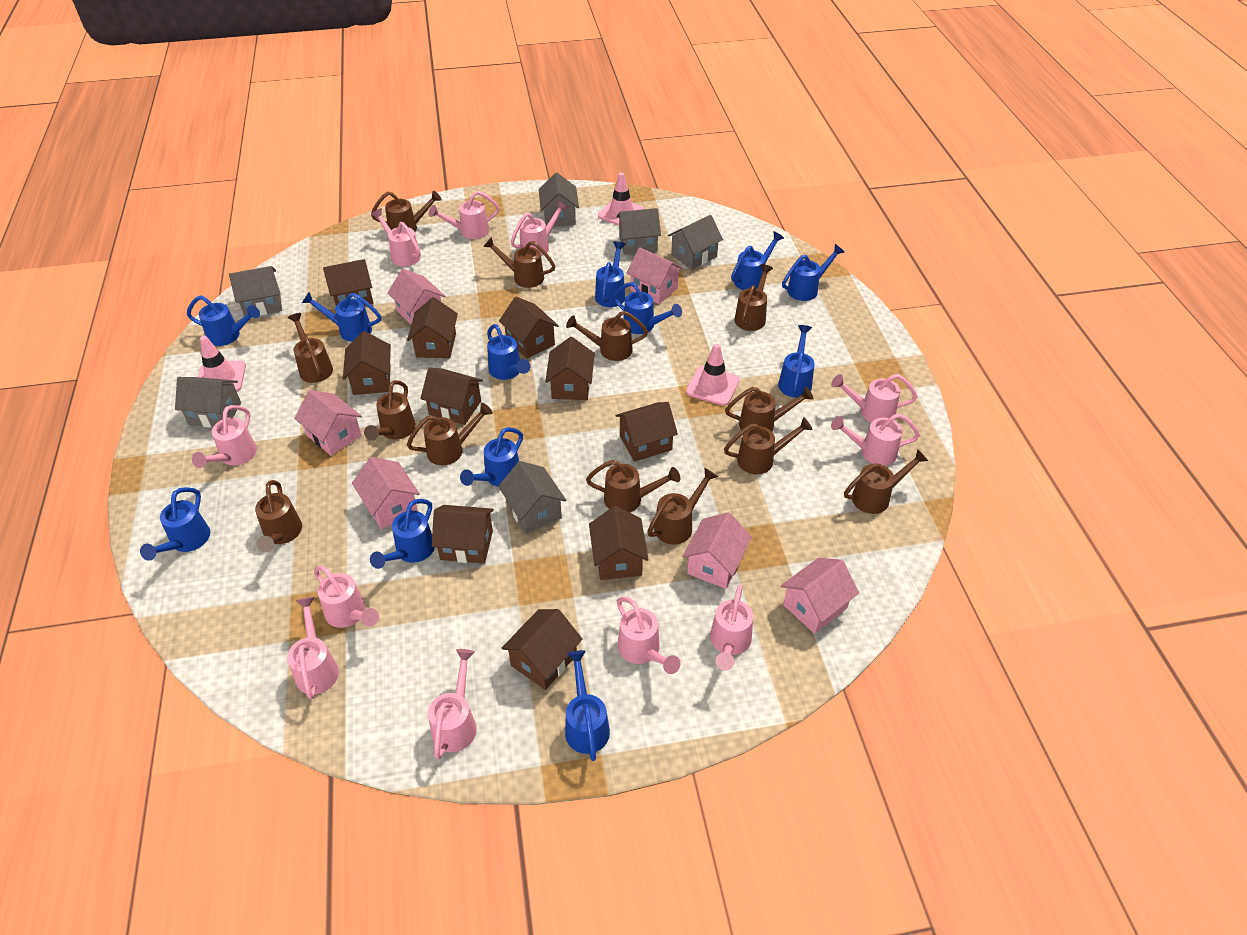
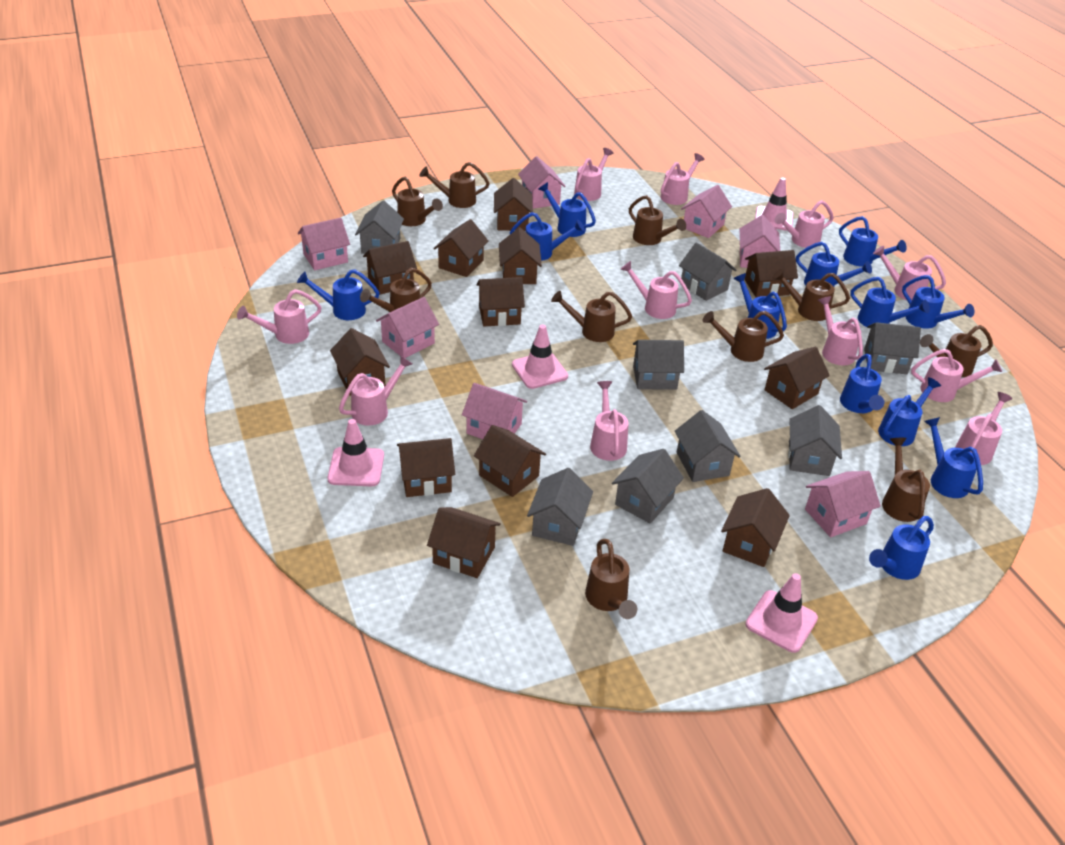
brown house: [323,259,374,306] [343,331,391,395] [407,297,458,358] [420,367,483,425] [432,505,494,564] [499,297,559,359] [501,609,582,690] [545,337,595,400] [589,506,649,580] [615,402,678,462] = 10 -> [330,328,390,396] [363,241,417,295] [397,438,455,497] [427,507,501,578] [433,219,488,277] [474,425,546,497] [476,277,525,326] [494,178,533,231] [499,228,542,284] [721,488,790,567] [745,250,798,298] [764,346,830,409] = 12
brown watering can: [255,480,302,553] [288,313,333,383] [364,380,416,441] [371,191,442,232] [407,403,493,465] [483,237,555,288] [566,311,648,361] [586,460,680,513] [647,468,718,544] [724,417,813,474] [725,387,814,431] [734,264,773,331] [844,449,928,514] = 13 -> [360,268,432,312] [392,177,443,226] [420,162,490,208] [551,291,632,342] [585,539,637,619] [629,195,686,245] [703,311,784,362] [773,269,850,321] [882,438,930,522] [920,325,993,377] = 10
grey house: [175,377,241,428] [229,266,282,316] [498,461,566,534] [539,173,579,226] [616,208,661,255] [668,215,723,270] = 6 -> [355,201,404,254] [527,468,593,546] [612,449,684,524] [633,340,684,390] [675,410,741,482] [679,242,737,301] [788,405,842,476] [864,322,921,374] = 8
pink house: [294,390,362,456] [352,457,420,529] [388,269,445,324] [627,247,683,304] [682,512,752,589] [781,558,859,634] = 6 -> [298,218,350,270] [376,297,439,358] [462,383,527,439] [518,156,566,209] [681,185,732,238] [740,215,780,268] [805,471,881,537] = 7
pink traffic cone: [198,336,246,392] [598,172,645,225] [686,343,740,406] = 3 -> [328,419,384,486] [512,325,568,389] [745,573,818,653] [755,178,793,231] = 4

